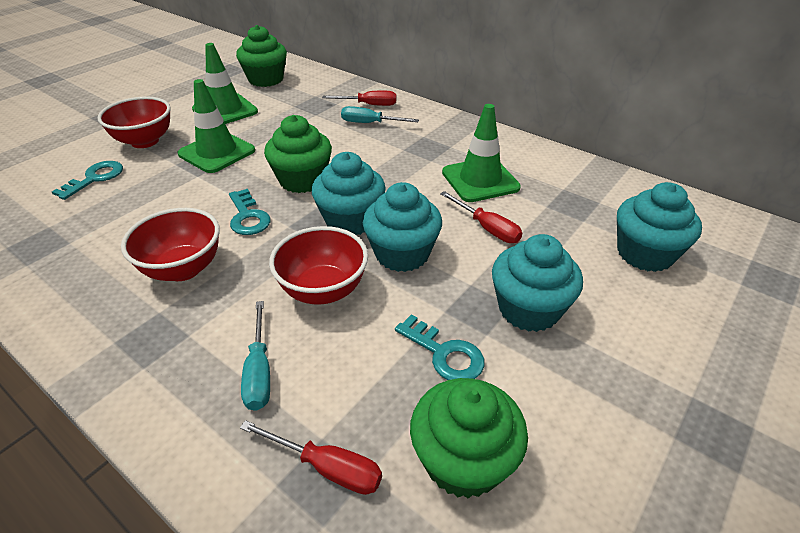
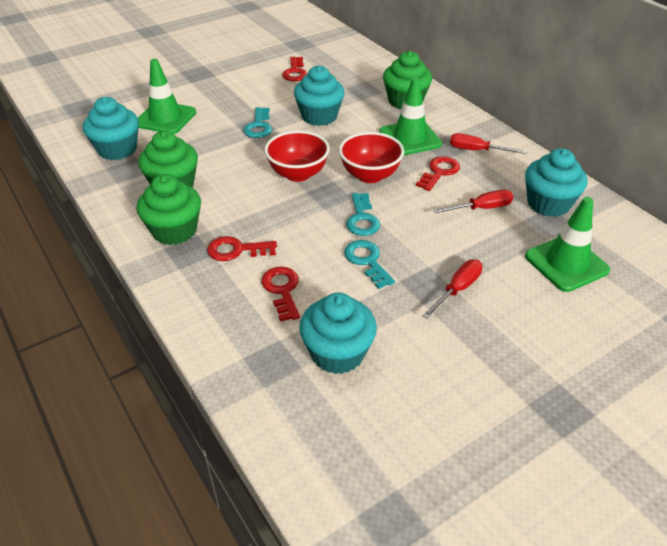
red bowl: [97,96,171,148] [121,208,220,281] [269,226,368,305] = 3 -> [264,130,330,182] [339,132,404,183] = 2
red key: none = 0 -> [207,236,277,261] [261,267,300,322] [282,57,307,81] [416,156,460,191] = 4
turquoise screwdriver: [241,301,270,411] [341,106,419,123] = 2 -> none = 0

